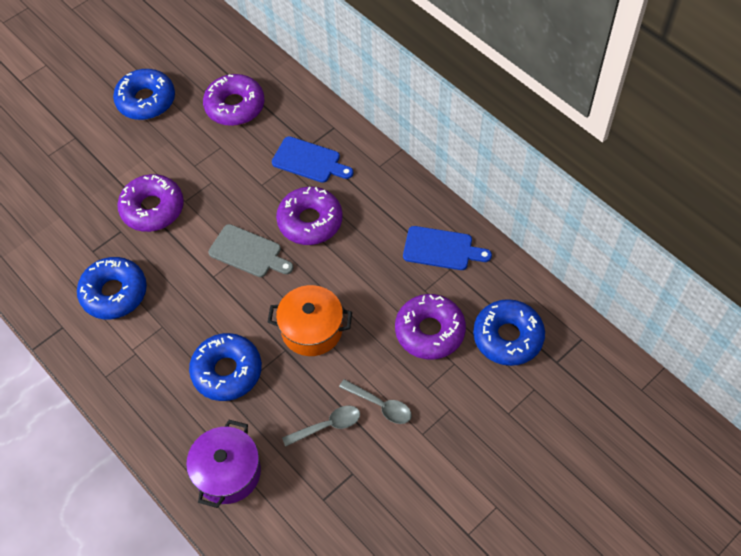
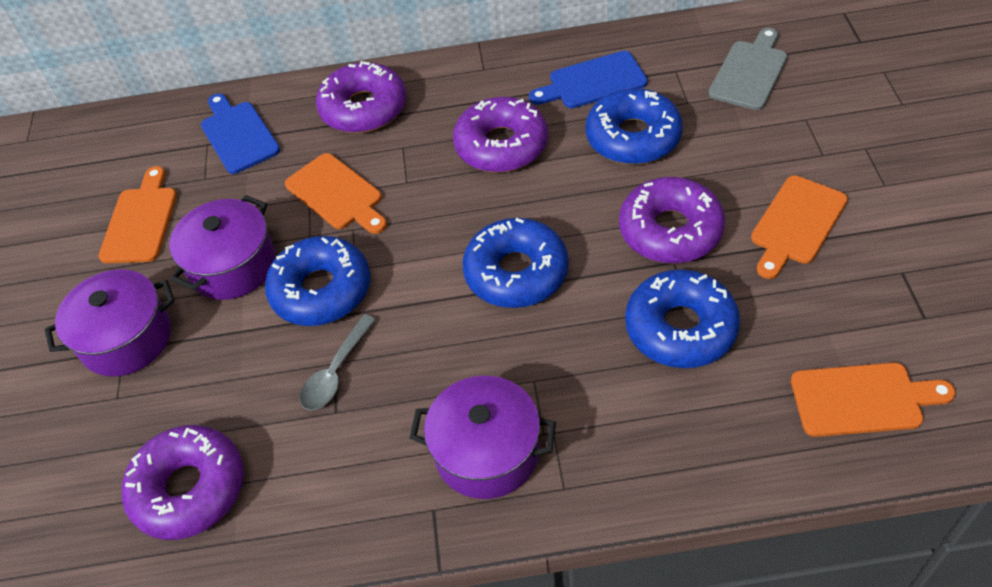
grey spoon: [282,406,360,447] [339,379,412,424] = 2 -> [300,315,376,410] = 1
orange cutting board: none = 0 -> [98,166,177,263] [285,153,387,234] [751,175,848,279] [791,363,956,437] = 4
orange pot: [268,285,352,356] = 1 -> none = 0
purple pot: [186,420,261,508] = 1 -> [45,269,175,376] [169,195,275,300] [410,376,556,499] = 3

